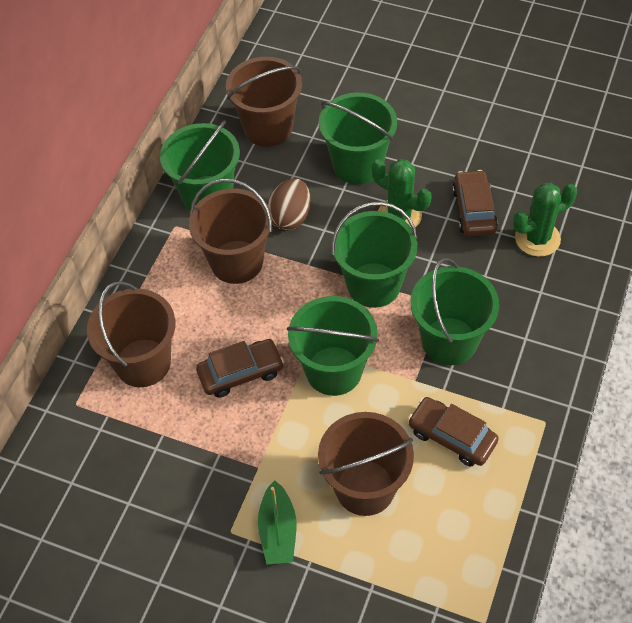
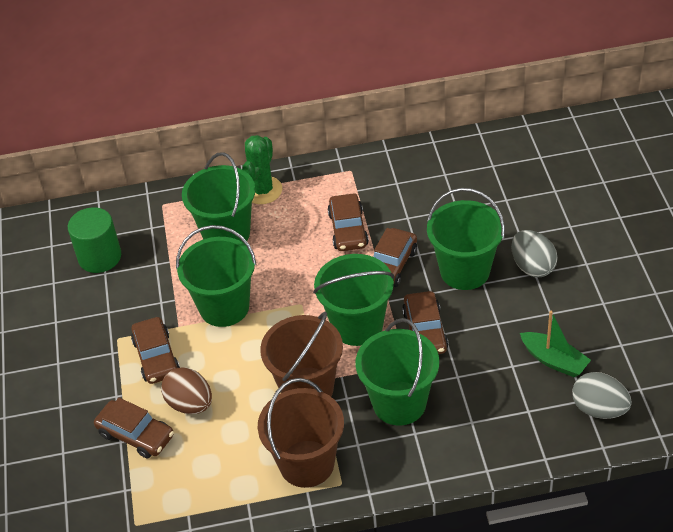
brown bucket: [87,281,175,387] [189,178,272,284] [226,57,302,147] [318,412,414,516] = 4 -> [258,378,344,488] [260,312,343,396] = 2
brown car: [196,339,284,398] [408,397,499,467] [452,170,498,237] = 3 -> [94,398,174,458] [131,317,180,384] [327,194,369,251] [373,228,417,287] [402,291,448,354] = 5
green cactus: [371,159,432,228] [513,183,577,257] = 2 -> [242,135,282,204] = 1
green cylinder: none = 0 -> [68,207,121,273] = 1
grey egg: none = 0 -> [511,230,558,277] [572,372,632,419] = 2

